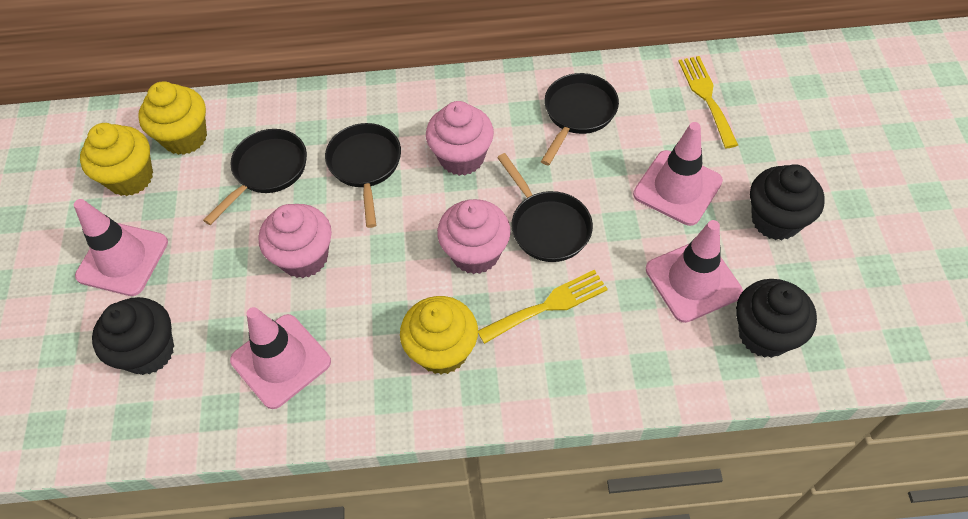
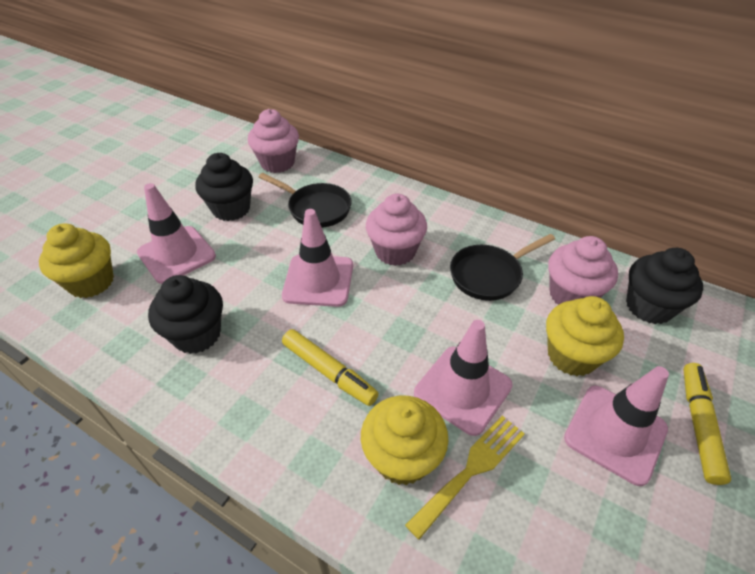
black pan: [203,129,307,225] [325,123,401,228] [497,153,593,262] [541,73,619,165] = 4 -> [259,173,352,228] [450,234,555,301] = 2
yellow fork: [478,270,608,344] [678,56,738,148] = 2 -> [405,416,525,540] = 1
yellow marker: none = 0 -> [282,329,379,406] [683,363,731,485] = 2

